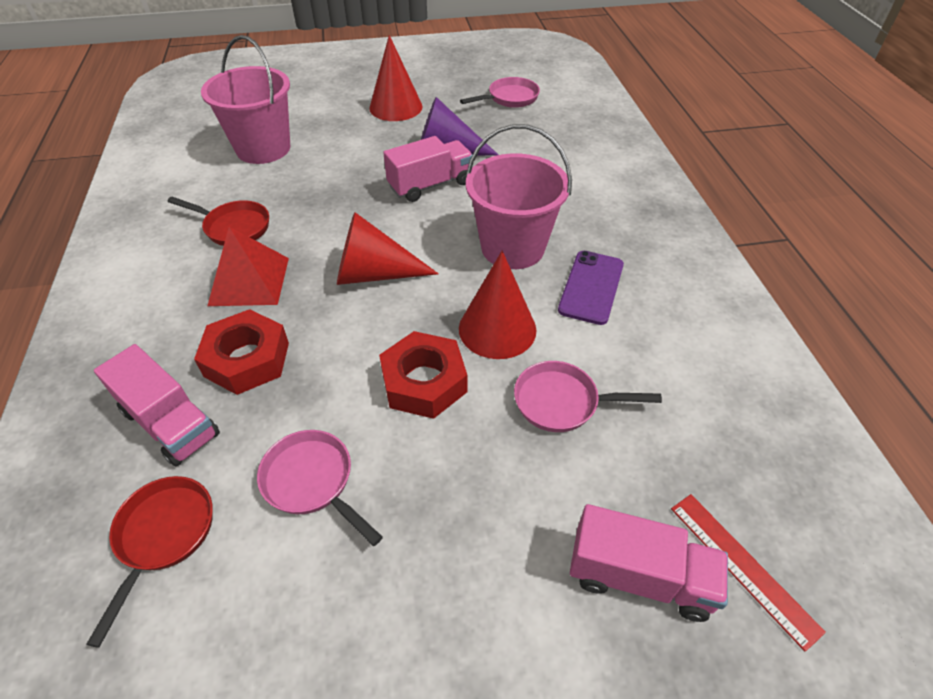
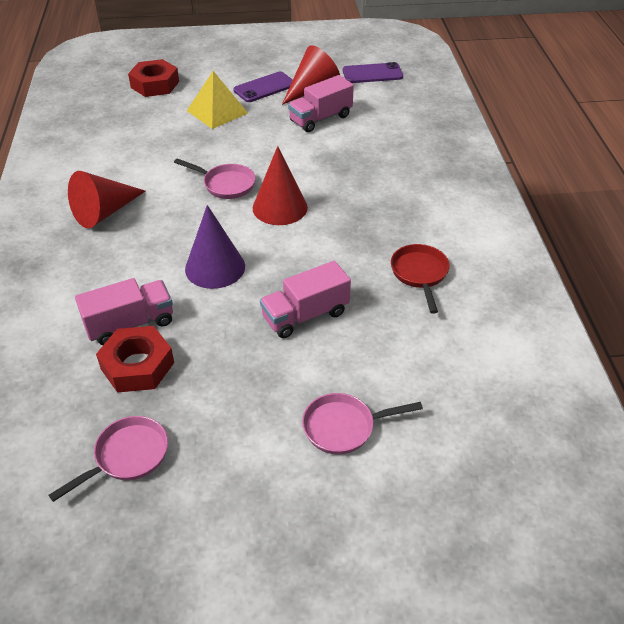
pink bucket: [201,35,290,164] [466,124,572,269] = 2 -> none = 0
purple phone: [558,251,624,325] = 1 -> [233,71,293,102] [343,62,403,83] = 2
red pan: [86,476,213,648] [167,197,269,246] = 2 -> [391,244,450,314] = 1
red pyramid: [207,227,289,306] = 1 -> none = 0
red ruler: [671,494,826,652] = 1 -> none = 0
yellow pyramid: none = 0 -> [187,71,248,129] = 1

